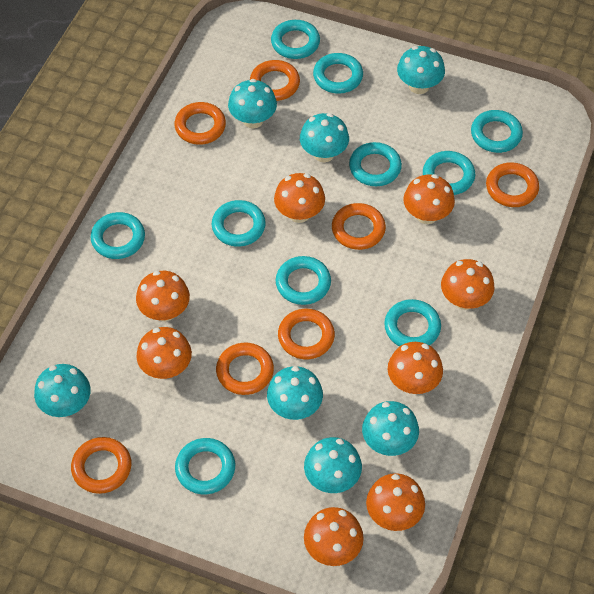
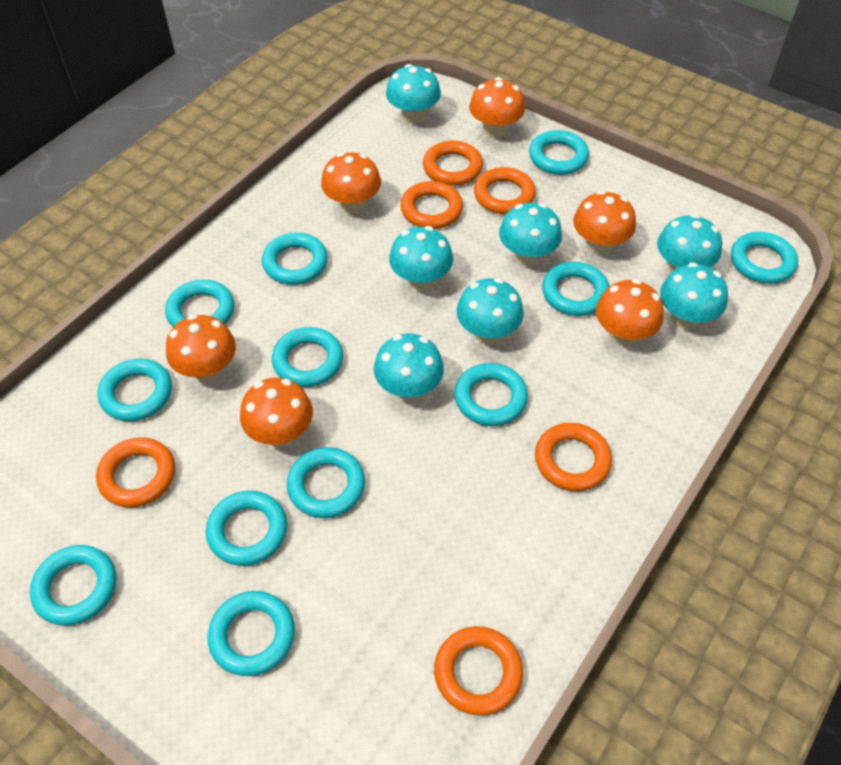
orange mushroom: [136,271,190,321] [136,327,192,379] [274,173,325,223] [304,507,364,566] [366,473,425,531] [388,342,443,394] [403,174,455,224] [441,259,495,310] = 8 -> [166,314,236,382] [240,378,313,447] [321,152,381,214] [469,77,525,138] [573,190,636,255] [596,279,664,346] = 6
orange ring: [71,437,131,494] [174,102,226,145] [216,343,274,395] [250,60,300,101] [278,309,335,359] [332,203,386,250] [486,162,539,207] = 7 -> [96,437,175,508] [400,181,463,229] [423,140,483,186] [434,626,523,716] [474,167,536,214] [535,423,612,491] = 6
turquoise ring: [91,212,145,259] [175,438,235,494] [212,200,266,247] [271,20,320,59] [276,256,331,305] [313,53,363,94] [349,142,402,186] [384,299,441,346] [423,151,475,195] [471,110,523,153] = 10 -> [30,545,116,626] [98,359,172,421] [165,280,234,327] [206,491,287,566] [208,591,295,676] [262,233,328,285] [272,327,343,387] [287,447,365,518] [454,363,528,426] [529,130,589,175] [542,262,609,316] [731,232,798,284] = 12

